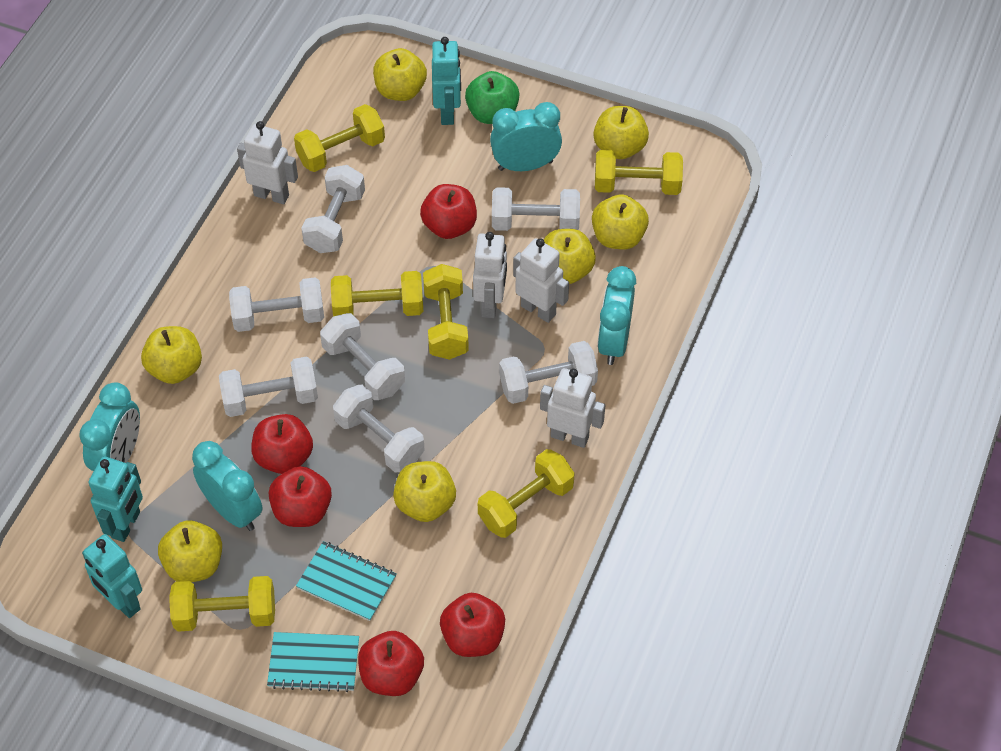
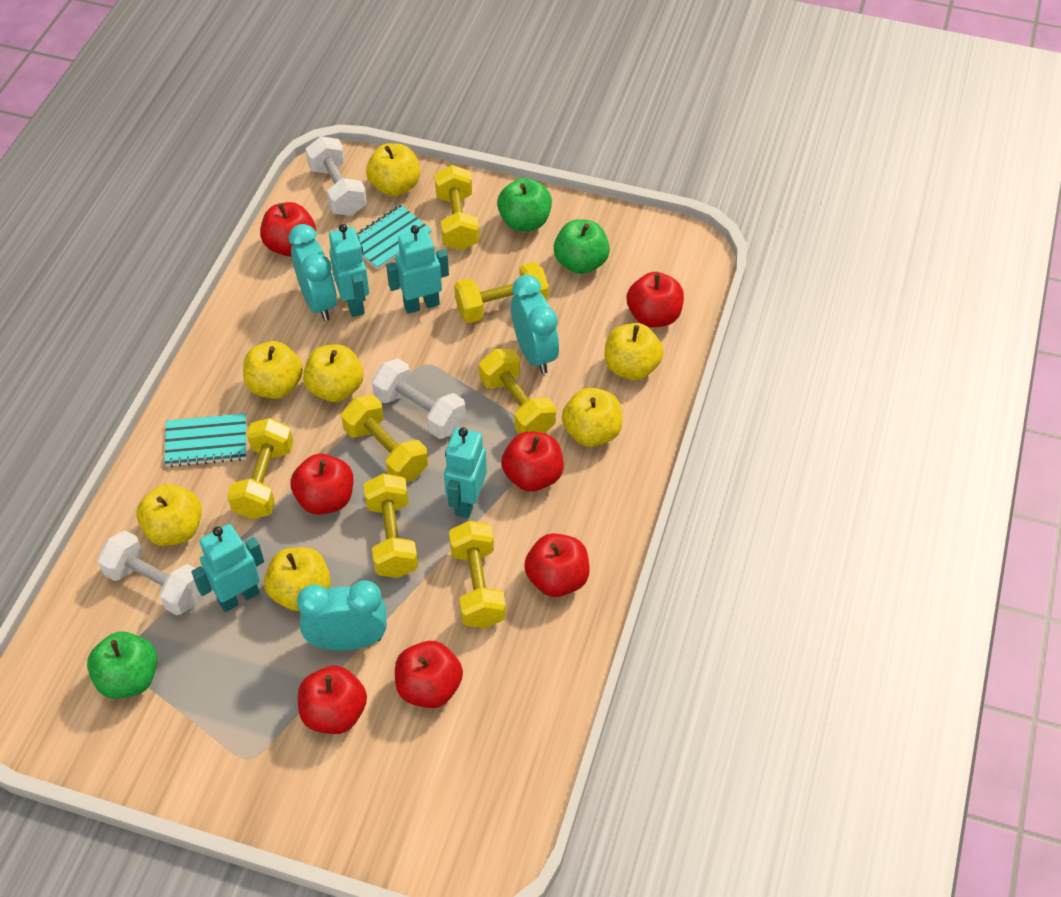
green apple: [465,71,520,124] = 1 -> [87,632,158,699] [497,178,552,231] [554,219,610,274] = 3
red apple: [251,414,313,474] [269,466,332,527] [358,631,424,696] [420,184,477,239] [440,593,505,657] = 5 -> [260,202,316,256] [290,454,353,515] [298,666,367,734] [395,641,463,708] [501,431,564,492] [524,533,590,597] [627,272,684,328] = 7
turquoise clock: [79,382,140,471] [192,441,263,531] [490,102,562,171] [598,266,636,365] = 4 -> [289,224,337,321] [297,580,387,651] [511,275,559,374] = 3
turquoise robot: [82,534,142,618] [89,456,143,542] [432,37,461,125] = 3 -> [191,524,264,612] [329,224,369,317] [386,225,449,314] [444,428,487,518] = 4
white dumbbell: [219,356,318,417] [229,277,324,332] [301,165,365,253] [320,313,405,400] [333,384,425,473] [492,187,580,231] [499,341,598,404] = 7 -> [97,530,200,615] [306,136,367,216] [372,358,466,439] = 3
white robot: [237,121,298,204] [473,232,507,318] [513,238,569,323] [540,368,605,448] = 4 -> none = 0
yellow dumbbell: [169,576,275,632] [294,104,385,172] [331,271,423,316] [423,264,469,360] [478,449,575,538] [595,150,683,195] = 6 -> [227,418,293,519] [341,395,428,482] [364,473,418,578] [435,165,479,251] [449,521,506,628] [454,262,549,323] [479,349,556,434] = 7

